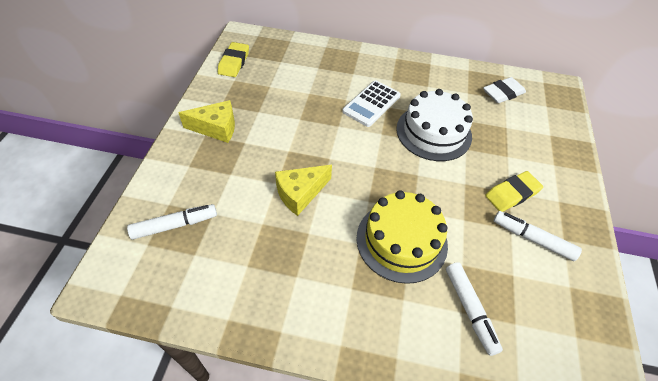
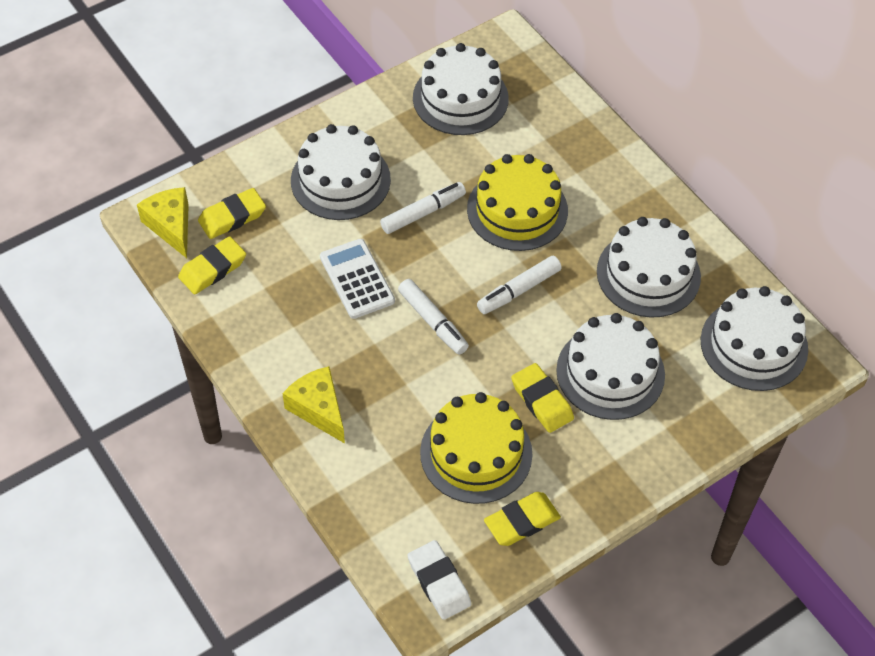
white cake: [396,89,473,161] = 1 -> [291,124,391,220] [413,43,509,135] [556,313,665,420] [597,217,701,318] [701,286,808,391] = 5
yellow cake: [356,191,448,284] = 1 -> [420,392,533,504] [467,154,568,251] = 2
yellow eraser: [218,42,249,77] [485,171,543,212] = 2 -> [178,236,246,295] [198,188,266,239] [484,492,561,546] [511,363,574,433] = 4

